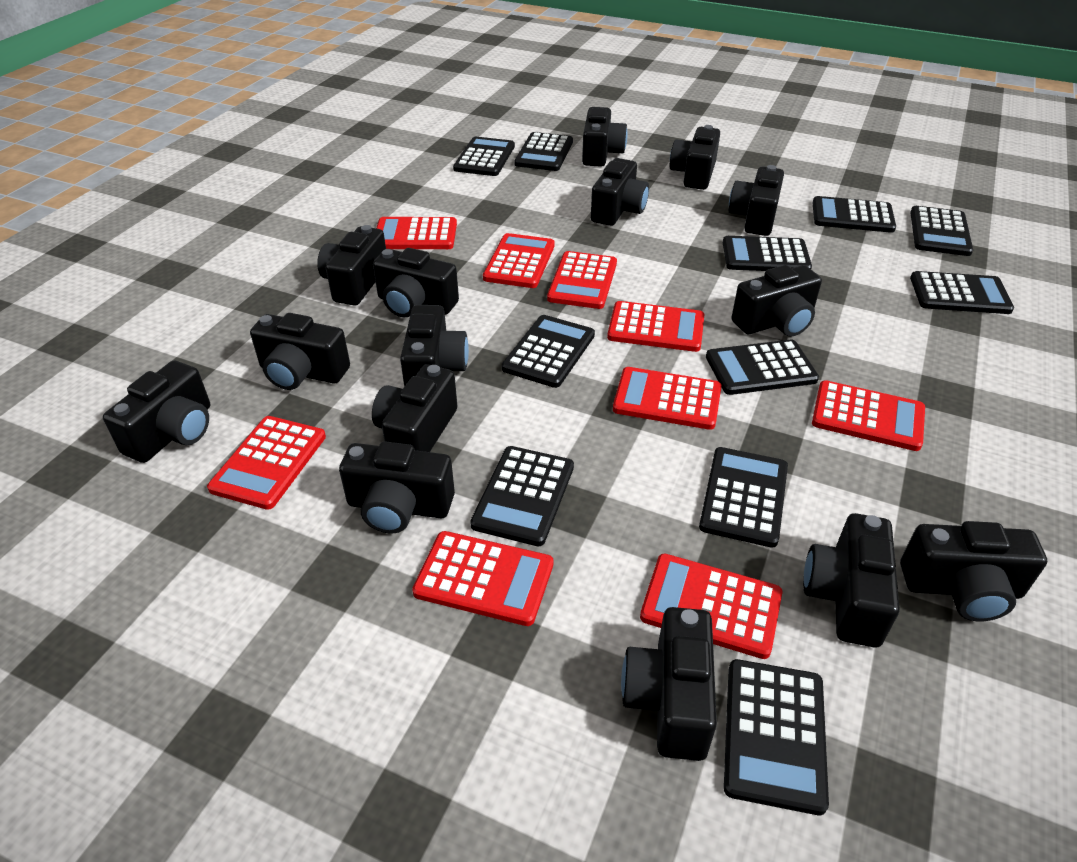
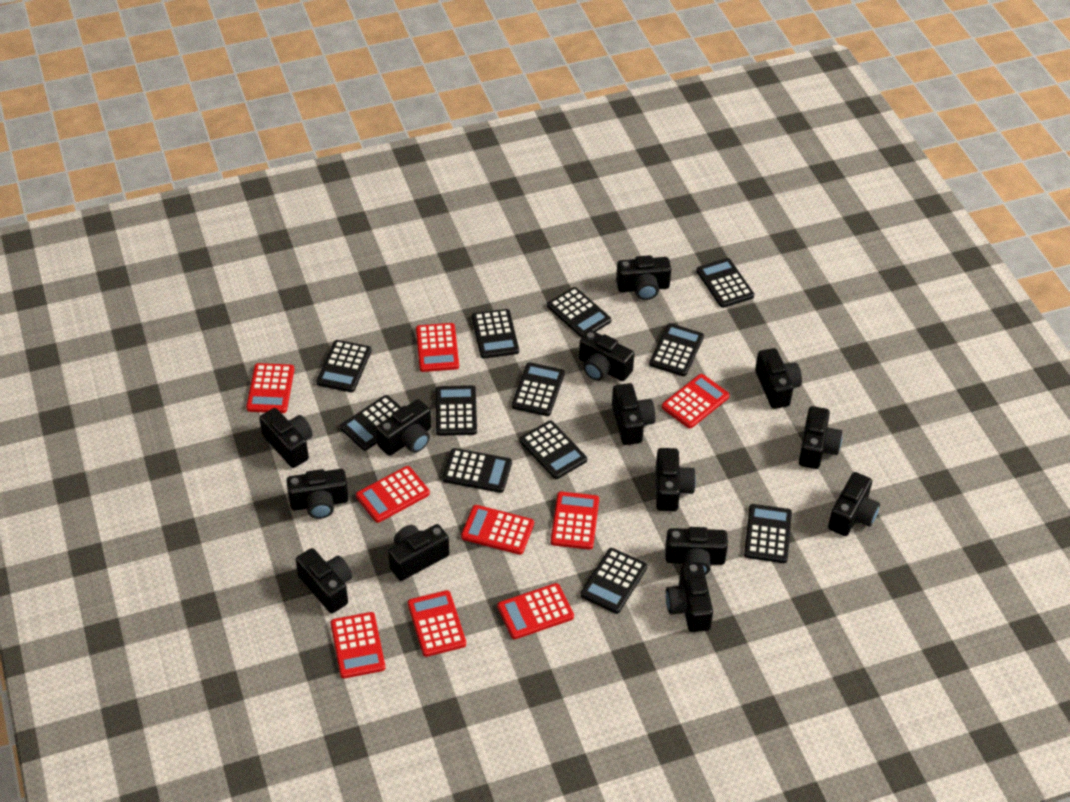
black calculator: [453,137,515,176] [470,446,574,546] [502,315,595,388] [514,132,573,171] [699,447,788,548] [706,340,819,395] [723,236,812,271] [724,659,829,815] [812,196,896,233] [910,206,973,256] [910,271,1014,314] = 11 -> [316,340,372,392] [340,395,401,451] [436,385,477,436] [442,448,512,493] [472,309,519,359] [512,362,565,416] [520,421,587,479] [547,287,611,338] [580,548,647,614] [649,323,704,376] [696,258,754,308] [744,504,792,563] = 12
black camera: [103,361,210,463] [250,313,350,390] [317,225,386,306] [339,441,455,533] [372,365,457,452] [373,248,459,318] [400,305,469,387] [582,107,628,167] [591,158,649,226] [621,607,717,761] [669,125,720,190] [729,165,784,236] [731,265,822,337] [803,513,899,648] [900,521,1047,621] = 15 -> [259,408,313,468] [286,469,349,519] [296,548,352,613] [376,399,431,456] [388,524,449,581] [579,330,634,381] [612,383,655,445] [616,255,671,300] [656,448,696,511] [665,527,728,575] [666,564,713,632] [755,348,802,409] [799,406,842,469] [828,472,880,536] = 14

